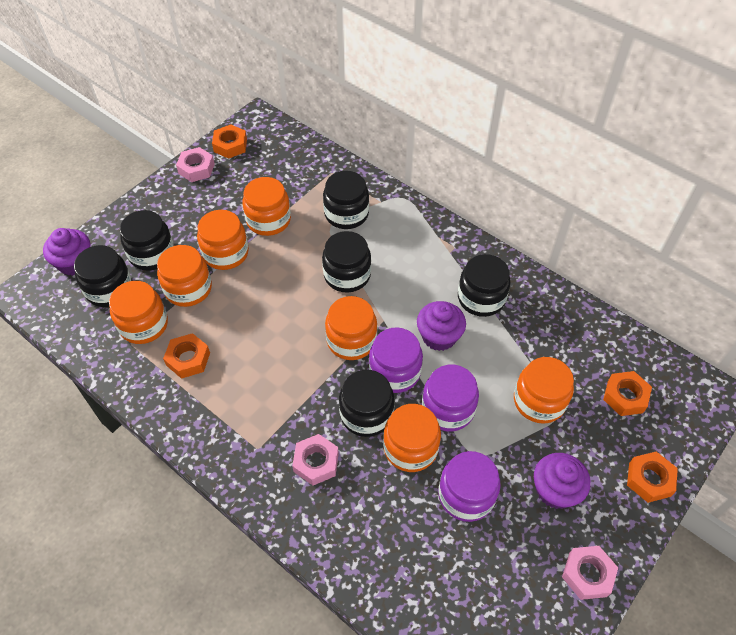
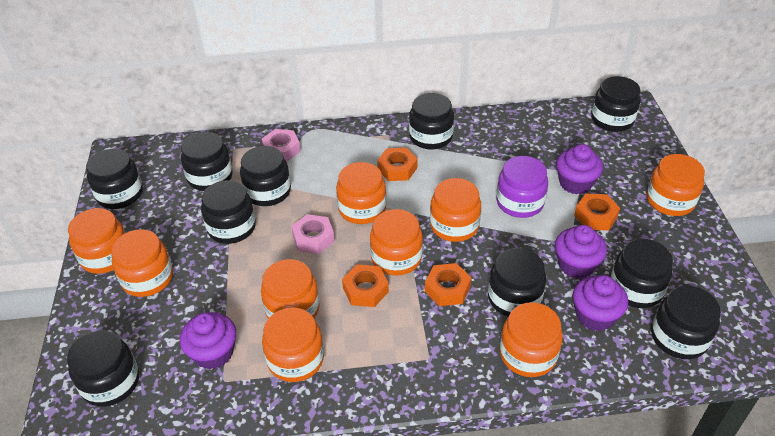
black jar: [74,245,132,307] [120,210,174,270] [322,231,371,292] [323,171,369,229] [339,370,395,437] [458,254,511,317] = 6 -> [67,330,139,407] [86,149,143,209] [181,132,233,191] [201,180,256,244] [240,146,291,206] [409,93,454,149] [488,248,546,317] [591,76,641,132] [611,239,673,308] [651,286,721,359] = 10
orange jar: [109,281,168,344] [157,245,212,307] [197,210,249,270] [242,177,291,236] [325,296,377,360] [383,404,441,472] [514,357,574,424] = 7 -> [68,208,125,274] [111,229,173,297] [261,259,320,318] [262,307,324,382] [336,162,386,224] [370,209,423,276] [430,178,481,242] [500,302,563,377] [647,154,705,216] = 9
pink nut: [176,147,215,182] [292,434,339,485] [562,546,618,600] = 3 -> [262,129,301,162] [291,214,335,254] = 2
purple cupcake: [43,228,91,276] [417,301,466,351] [534,453,591,509] = 3 -> [180,312,236,370] [555,225,607,279] [556,144,603,194] [573,275,628,331] = 4
purple jar: [369,328,423,393] [422,365,479,431] [438,451,501,522] = 3 -> [496,156,548,218] = 1

